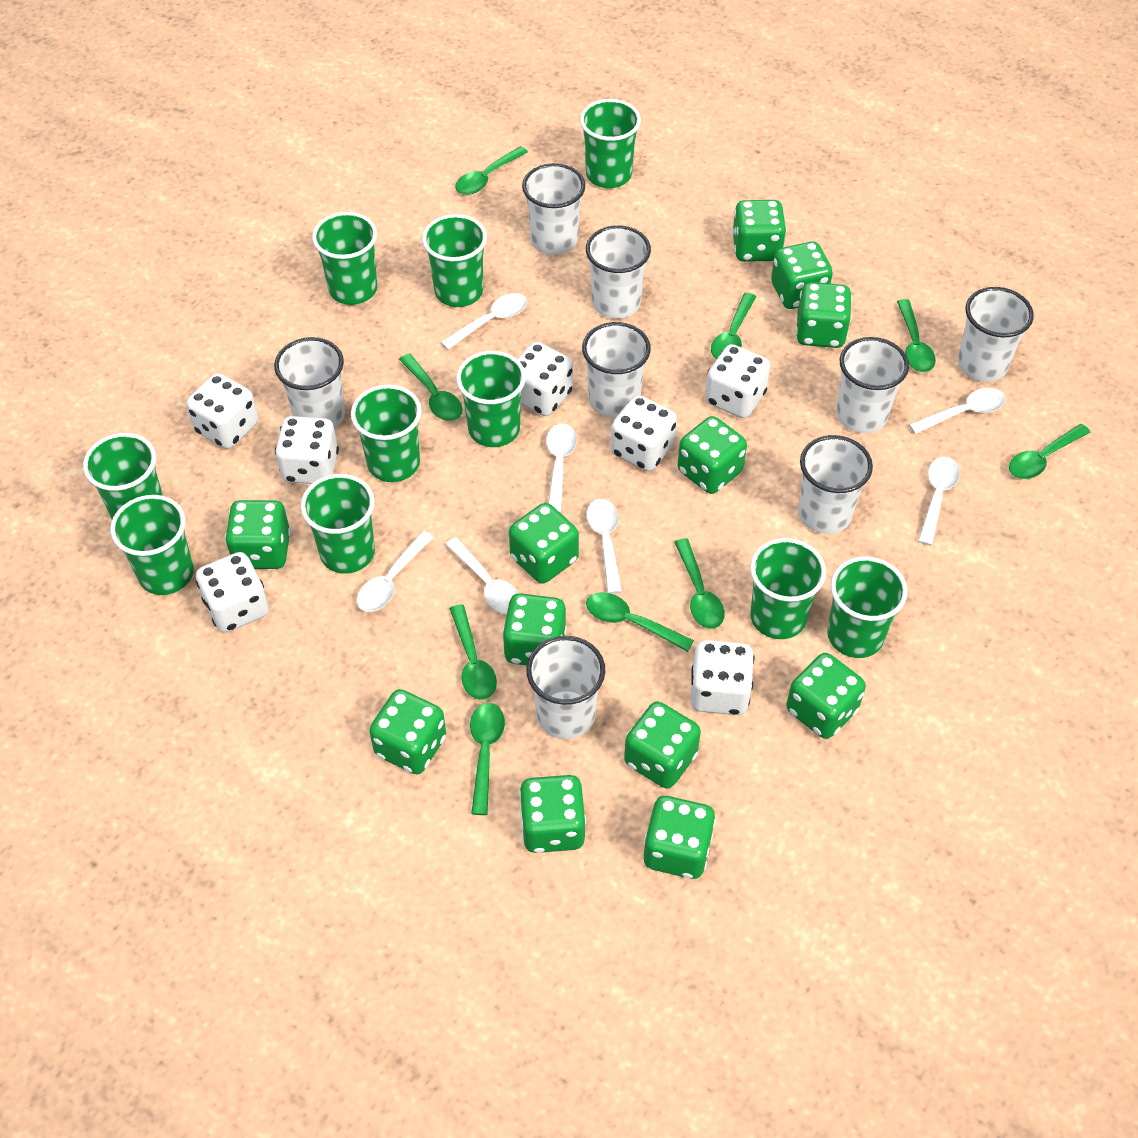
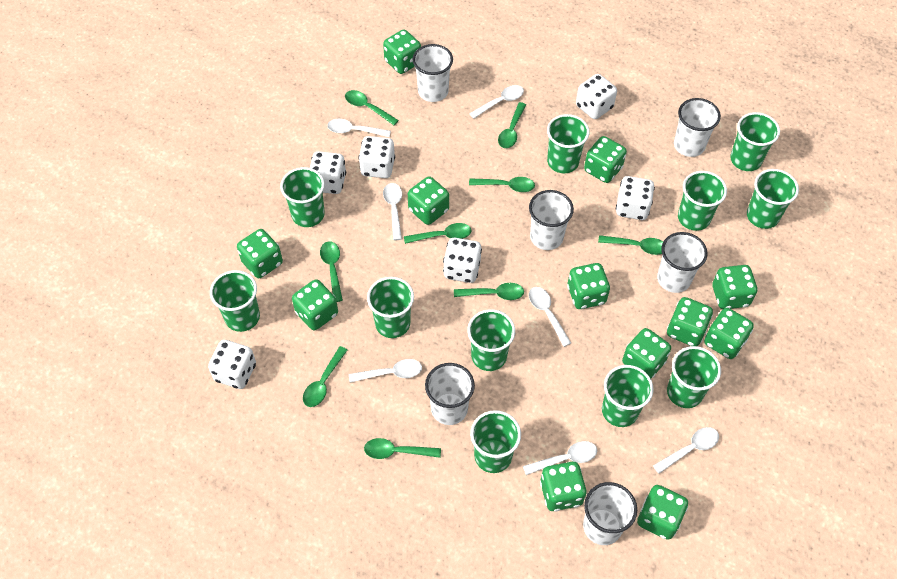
green cup: [83,433,163,519] [110,495,194,595] [300,474,375,574] [312,212,377,305] [351,385,422,482] [422,214,487,307] [456,351,526,447] [580,99,641,188] [750,538,826,639] [827,556,908,658] = 10 -> [210,270,260,332] [280,167,325,227] [367,277,414,338] [467,309,515,371] [470,410,521,473] [547,114,589,173] [602,365,654,427] [667,346,721,408] [678,171,727,231] [730,112,780,171] [747,169,799,229] = 11
white cup: [274,337,345,429] [522,163,585,255] [526,636,605,739] [582,322,651,418] [586,225,651,319] [798,435,873,534] [836,337,909,433] [958,287,1034,382] = 8 -> [413,44,453,102] [425,363,475,425] [529,190,574,250] [583,482,637,545] [657,232,708,293] [674,98,721,157] = 6
white dice: [186,373,258,449] [196,552,269,633] [275,416,339,484] [517,342,573,416] [611,395,677,471] [690,640,754,715] [705,344,770,418] = 7 -> [208,340,256,389] [310,151,346,194] [359,136,395,178] [443,238,482,283] [576,74,617,119] [616,176,655,220] = 6

